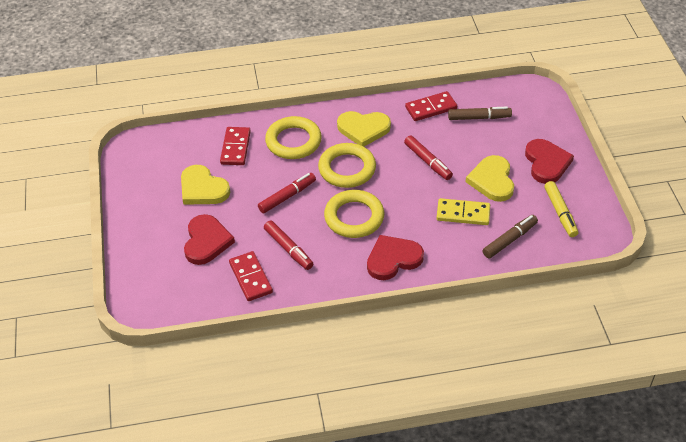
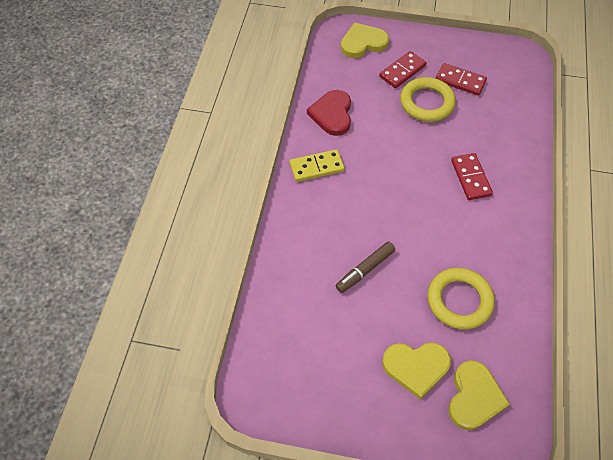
brown marker: [448,107,512,120] [482,215,538,259] = 2 -> [336,242,395,293] = 1
red heart: [184,214,235,265] [367,235,424,280] [525,139,574,184] = 3 -> [307,90,351,136] = 1
red marker: [258,173,316,213] [264,221,313,270] [404,135,453,180] = 3 -> none = 0
yellow marker: [544,181,578,237] = 1 -> none = 0
yellow ring: [265,116,322,159] [318,143,376,188] [324,190,384,238] = 3 -> [400,77,456,122] [428,268,495,329] = 2

